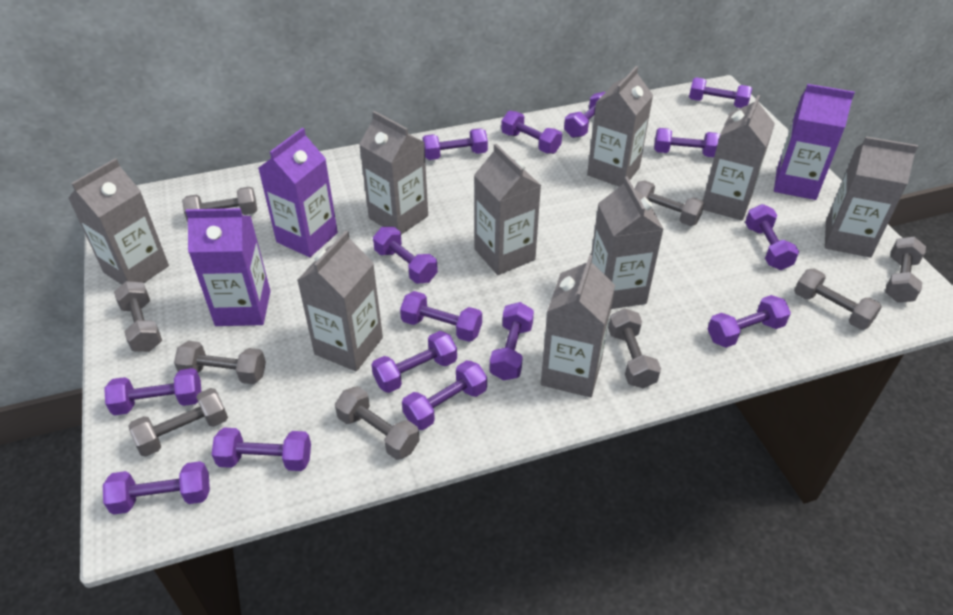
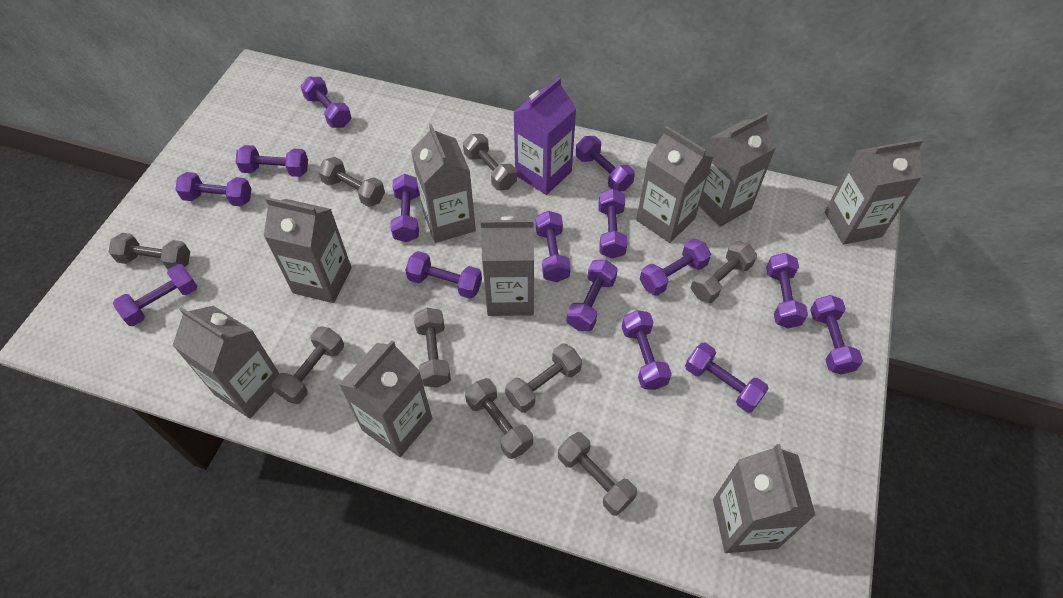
purple carton: [185,208,271,326] [258,128,338,257] [774,84,855,200] = 3 -> [513,78,577,195] = 1

